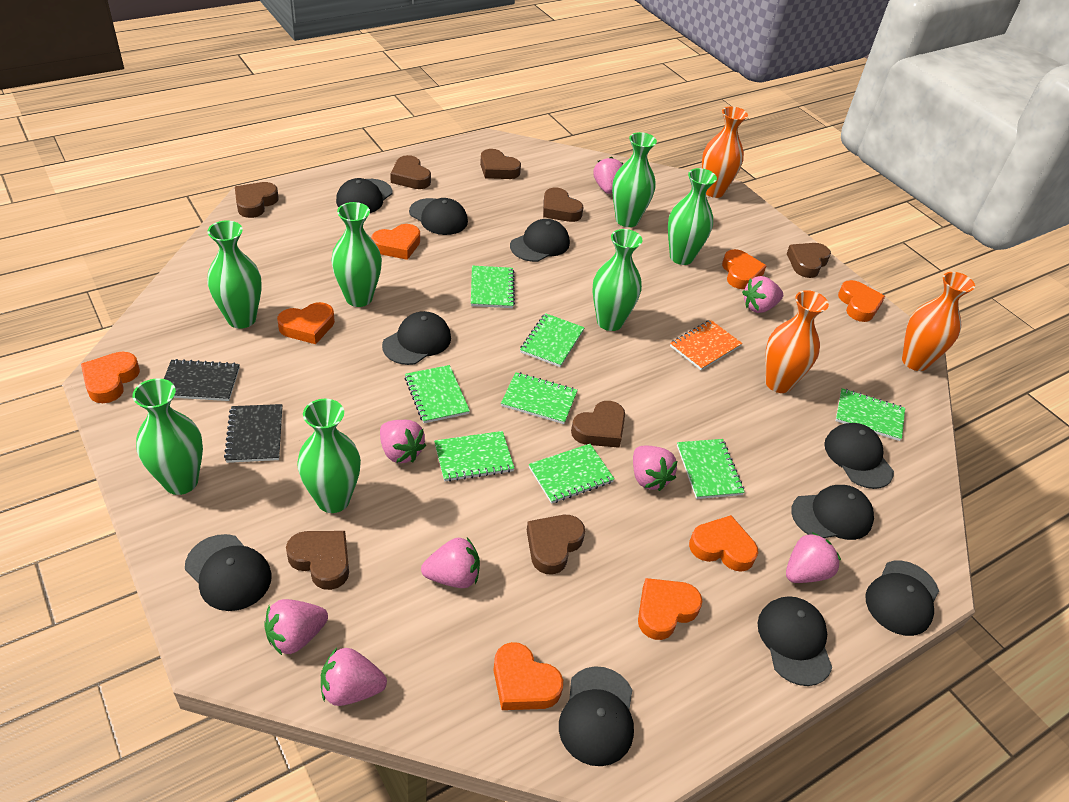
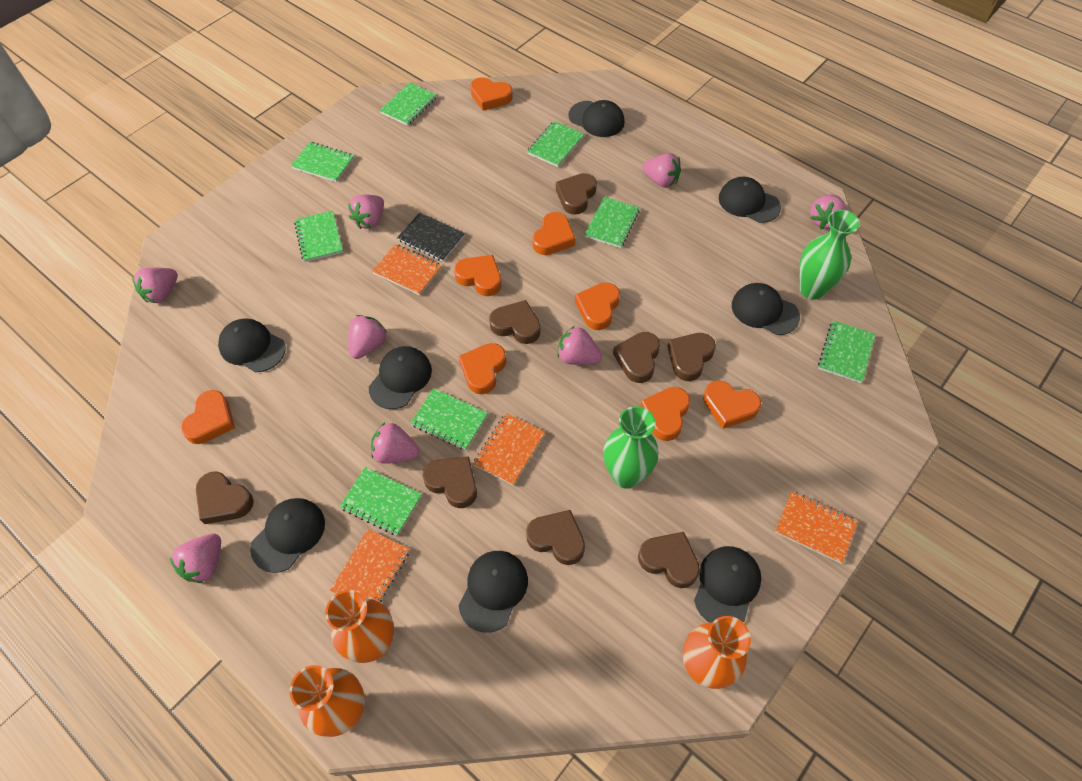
black cap: [185,534,272,611] [336,178,392,213] [382,311,451,365] [409,198,468,235] [510,219,570,262] [559,666,634,766] [757,596,832,686] [791,485,874,540] [824,423,894,489] [865,561,939,636] = 10 -> [218,318,285,373] [250,498,325,573] [369,346,432,409] [458,551,528,633] [568,100,625,137] [694,546,761,623] [719,177,781,223] [732,283,800,335] = 8
black notebook: [164,359,240,401] [224,404,282,463] = 2 -> [397,213,465,261] = 1
green vase: [132,378,203,495] [207,220,262,329] [297,399,361,513] [331,202,382,307] [592,229,642,331] [612,132,657,227] [668,168,717,265] = 7 -> [603,406,659,489] [799,210,860,300] = 2
orange notebook: [670,320,742,370] = 1 -> [330,529,410,602] [372,244,442,295] [473,413,545,485] [775,491,858,563] = 4

